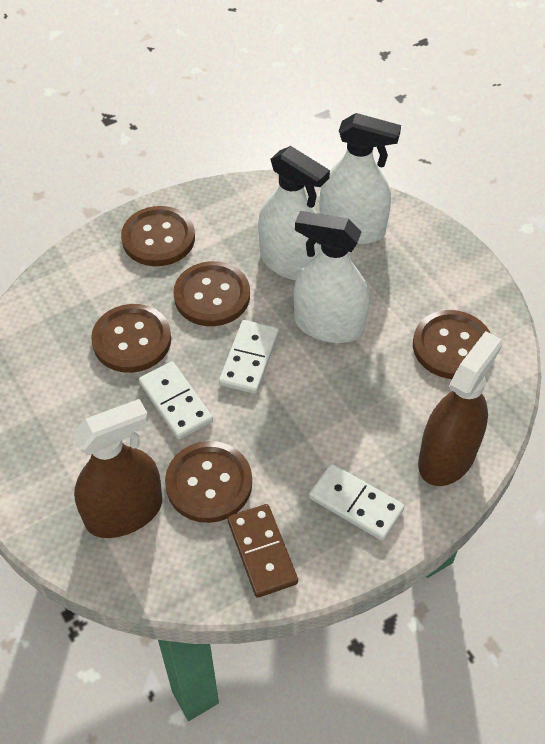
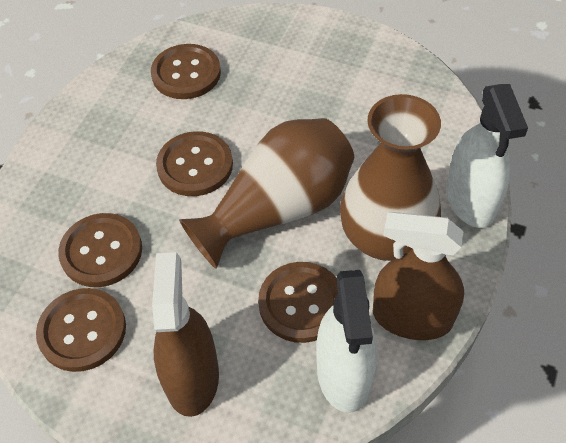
brown domino: [228,504,298,598] = 1 -> none = 0
brown vase: none = 0 -> [179,118,354,269] [340,94,441,261] = 2
white domino: [139,361,213,440] [219,320,279,394] [309,464,405,541] = 3 -> none = 0
white spray bottle: [258,146,330,280] [294,211,370,343] [320,113,401,244] = 3 -> [316,270,378,413] [446,84,528,228] = 2

